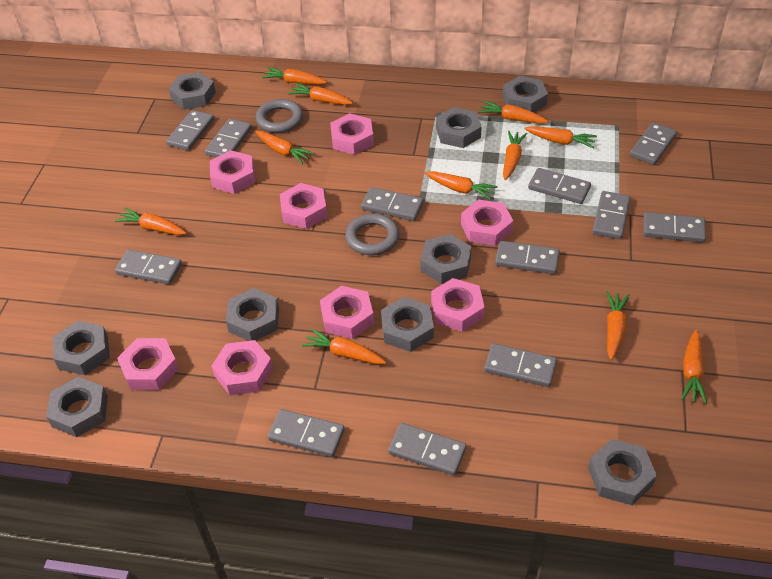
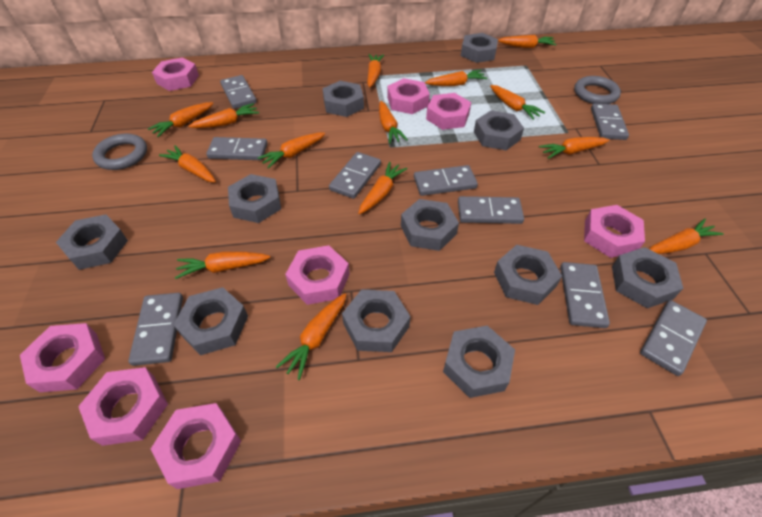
grey domino: [115,249,182,284] [166,110,214,151] [205,119,252,157] [268,409,345,457] [361,187,423,221] [388,423,466,476] [484,343,557,387] [495,241,560,274] [528,168,591,204] [592,191,630,239] [630,122,677,165] [643,212,706,243] = 12 -> [128,293,183,366] [206,137,268,160] [220,75,257,109] [329,152,381,199] [414,165,478,196] [458,196,524,224] [560,262,610,328] [591,103,629,140] [640,300,707,376] = 9
grey nut: [46,377,108,437] [53,321,110,375] [169,72,216,110] [226,288,279,341] [381,297,434,352] [421,234,472,284] [436,107,482,148] [502,76,548,112] [588,439,657,505] = 9 -> [56,214,128,270] [173,287,248,355] [228,174,281,223] [323,81,364,117] [342,290,411,352] [401,199,459,251] [443,326,515,398] [461,33,498,63] [474,110,524,150] [494,245,562,305] [612,247,684,308] = 11
orange carrot: [115,207,186,235] [255,131,314,164] [262,67,327,85] [288,83,353,105] [302,328,386,364] [425,171,498,200] [479,101,549,124] [503,131,527,180] [524,126,597,148] [606,291,629,360] [681,330,707,404] = 11 -> [148,102,214,137] [159,145,216,182] [175,251,270,279] [188,103,259,128] [258,132,325,169] [276,294,346,380] [358,162,408,214] [367,54,384,88] [379,101,408,144] [425,70,487,86] [490,85,545,120] [498,35,557,48] [539,137,609,159] [649,219,724,254] = 14

